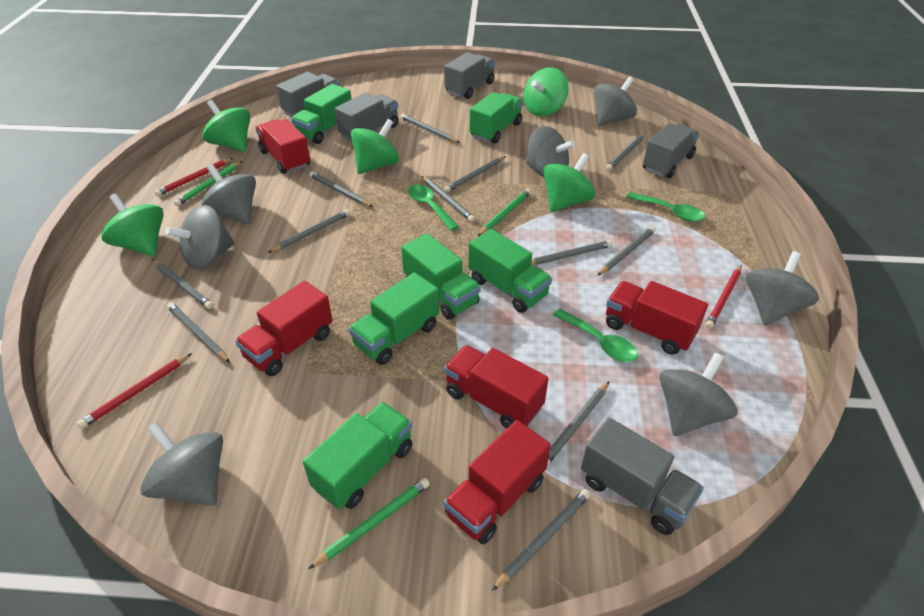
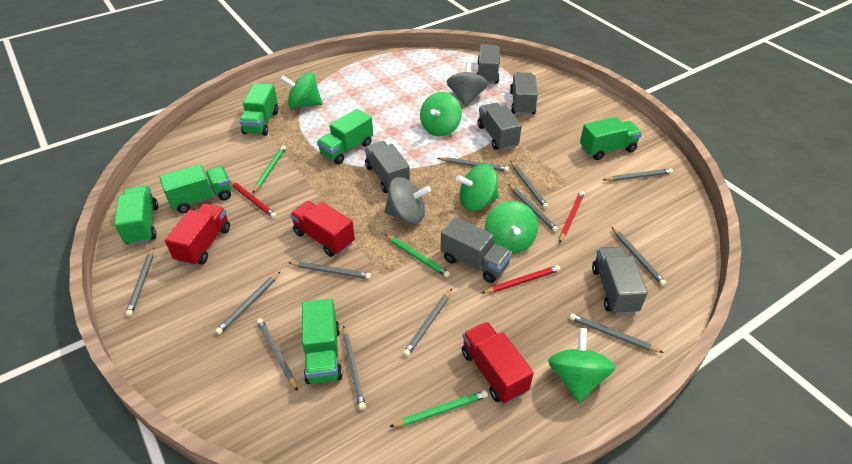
green spoon: [408,185,459,231] [553,309,638,362] [626,192,705,222] = 3 -> none = 0
grey spinning top: [140,422,223,506] [165,205,234,269] [201,164,256,224] [526,126,575,177] [594,77,637,126] [659,352,738,436] [746,251,819,326] = 7 -> [384,177,431,224] [447,61,488,107] = 2
grey truck: [276,72,340,117] [335,93,399,142] [444,52,495,99] [581,417,704,535] [643,123,700,178] = 5 -> [364,141,410,193] [441,217,512,283] [477,44,500,84] [478,103,522,150] [510,72,538,115] [592,246,648,315] = 6
red truck: [235,281,333,376] [256,119,310,174] [444,345,549,429] [444,420,551,544] [606,281,708,355] = 5 -> [165,203,230,266] [290,201,355,257] [462,322,534,404] = 3

